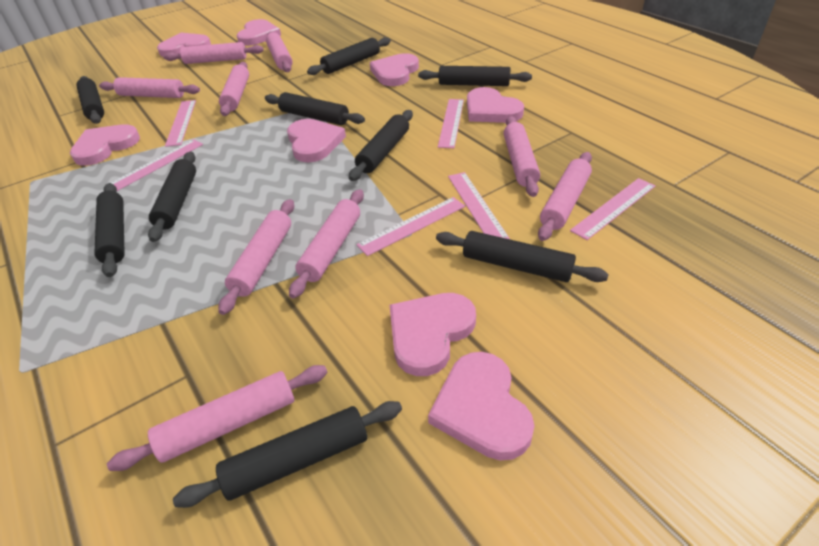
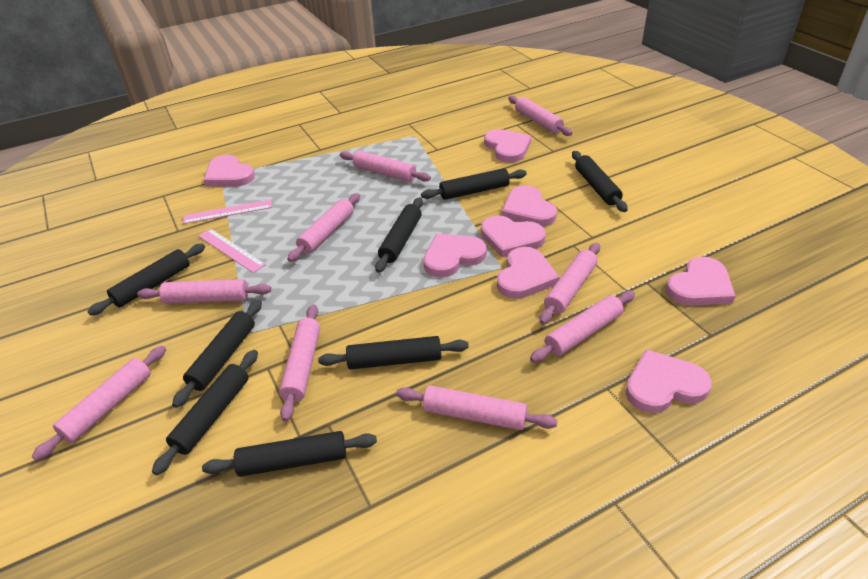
black rolling pin: [76,76,104,124] [95,183,124,277] [148,152,196,242] [173,401,402,508] [265,92,365,125] [307,37,391,75] [349,110,413,181] [418,66,532,86] [436,231,609,282] = 9 -> [87,243,205,316] [152,350,258,475] [172,300,262,408] [202,431,377,477] [318,336,469,370] [375,197,423,273] [421,168,527,200] [572,151,628,212] = 8
pink ruler: [111,139,203,191] [165,100,196,147] [357,197,465,256] [438,99,464,148] [448,172,510,239] [570,178,655,240] = 6 -> [183,199,272,224] [198,229,266,273] = 2

